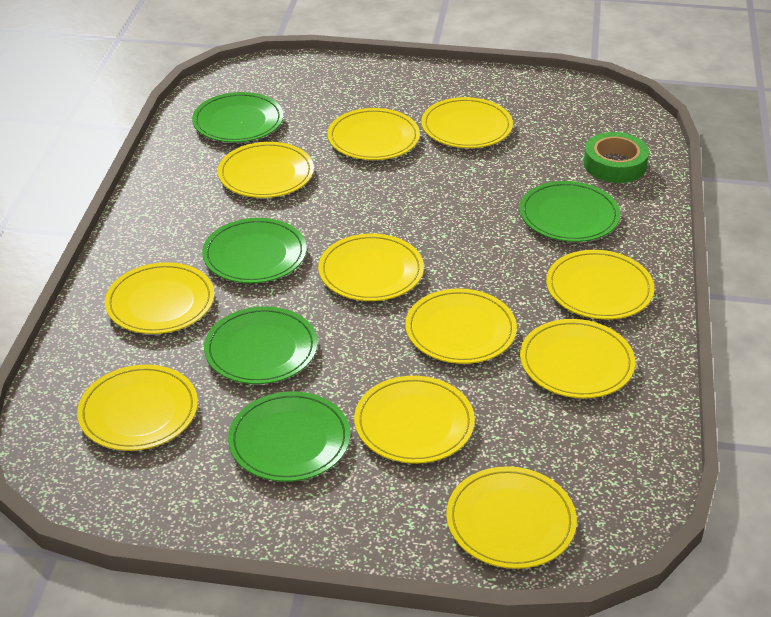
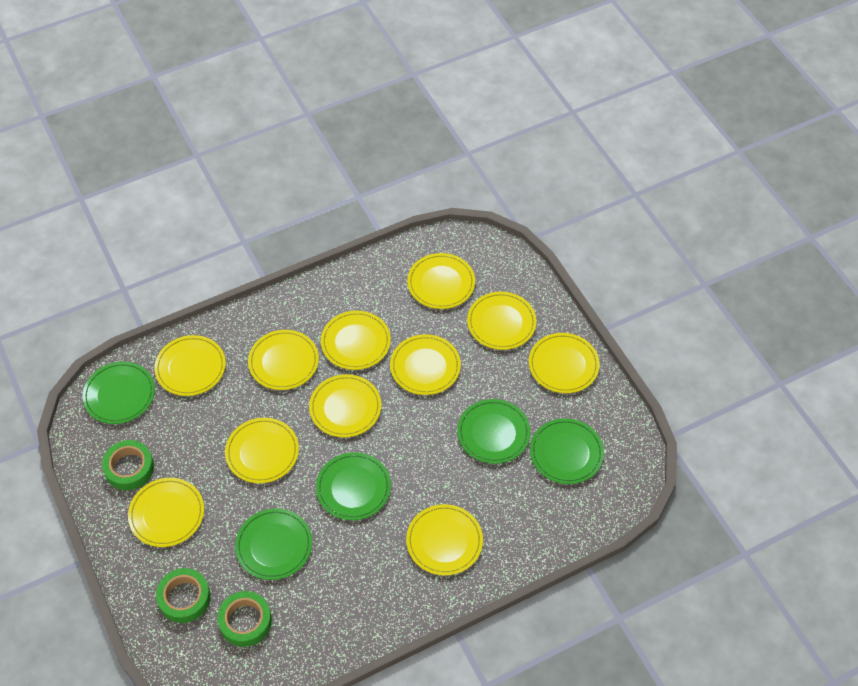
green tape: [583,132,649,183] = 1 -> [102,440,154,490] [156,568,211,623] [217,591,272,647] = 3

